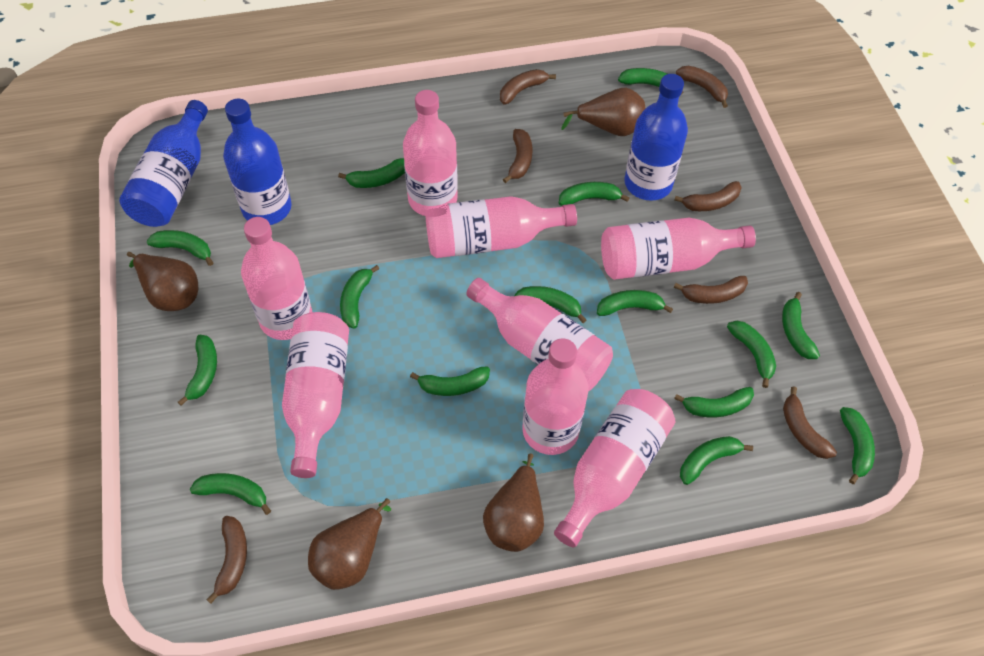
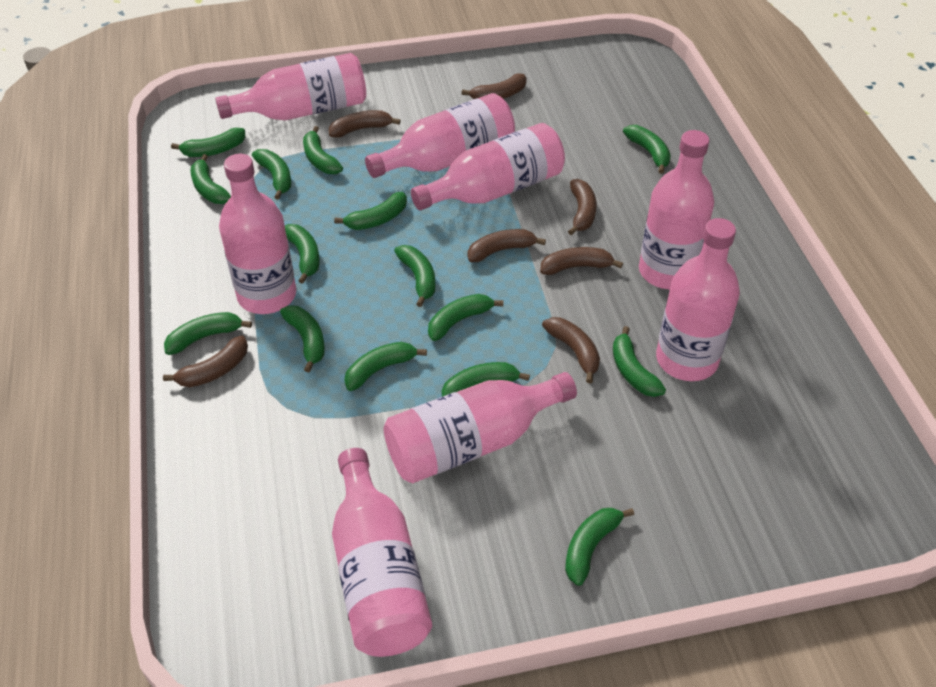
blue bottle: [119,100,208,227] [223,99,292,225] [625,74,688,201] = 3 -> none = 0
brown pear: [127,252,198,311] [308,498,391,590] [483,453,544,552] [561,88,645,136] = 4 -> none = 0

